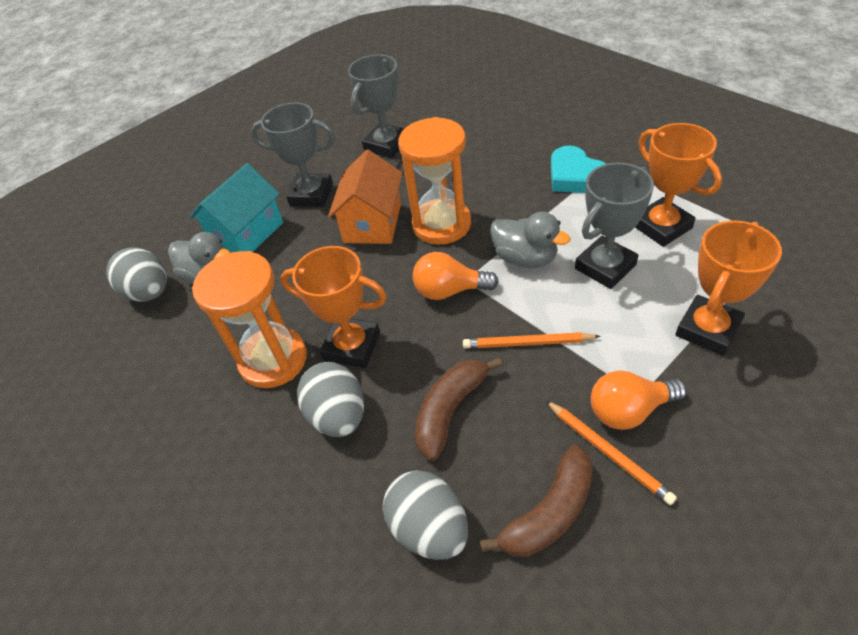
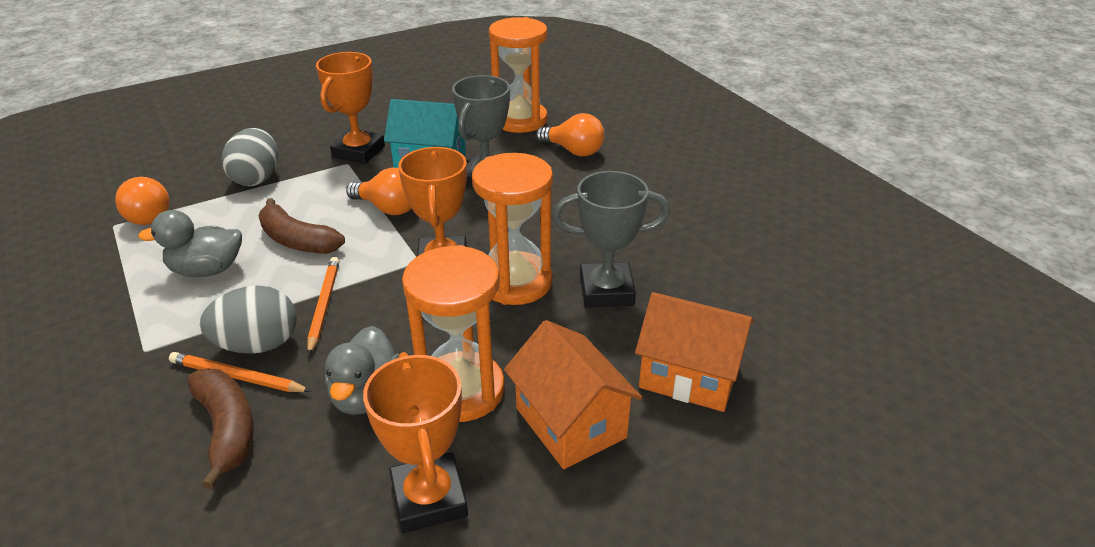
grey egg: [106,247,167,301] [297,362,364,437] [383,470,468,560] = 3 -> [200,285,297,354] [222,128,278,186] = 2
grey trophy: [251,102,335,207] [348,55,404,158] [575,163,654,289] = 3 -> [452,75,510,188] [553,171,670,307] = 2
orange hourglass: [192,251,307,388] [398,117,471,245] = 2 -> [402,245,505,422] [472,153,553,305] [489,17,547,133] = 3
orange house: [328,150,403,244] = 1 -> [504,320,643,469] [635,292,754,412] = 2
orange light bulb: [413,252,499,300] [591,370,687,430] = 2 -> [115,177,169,225] [346,168,412,215] [536,113,605,156] = 3
turquoise heart: [551,146,606,193] = 1 -> none = 0

